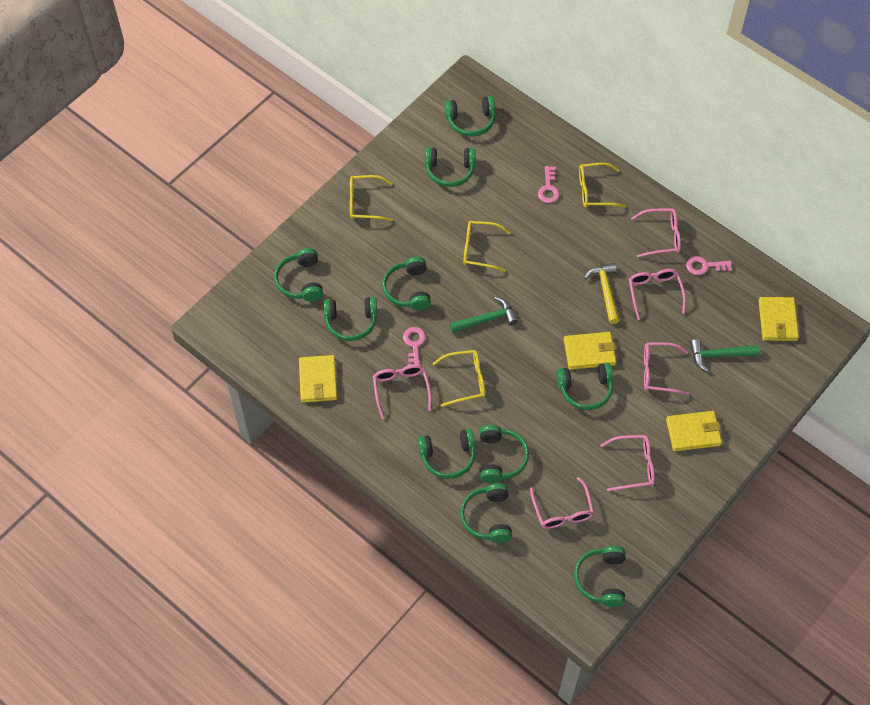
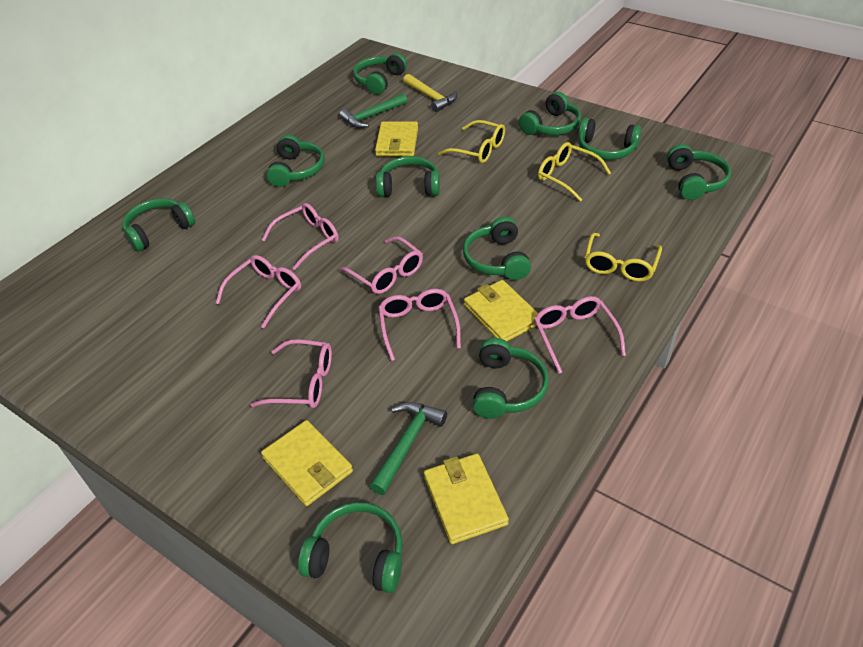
pink key: [403,327,426,366] [538,166,559,203] [686,256,732,275] = 3 -> none = 0
yellow glasses: [350,175,393,221] [432,350,486,407] [463,221,511,272] [579,163,626,208] = 4 -> [438,120,505,163] [538,142,611,202] [585,233,662,282] = 3

